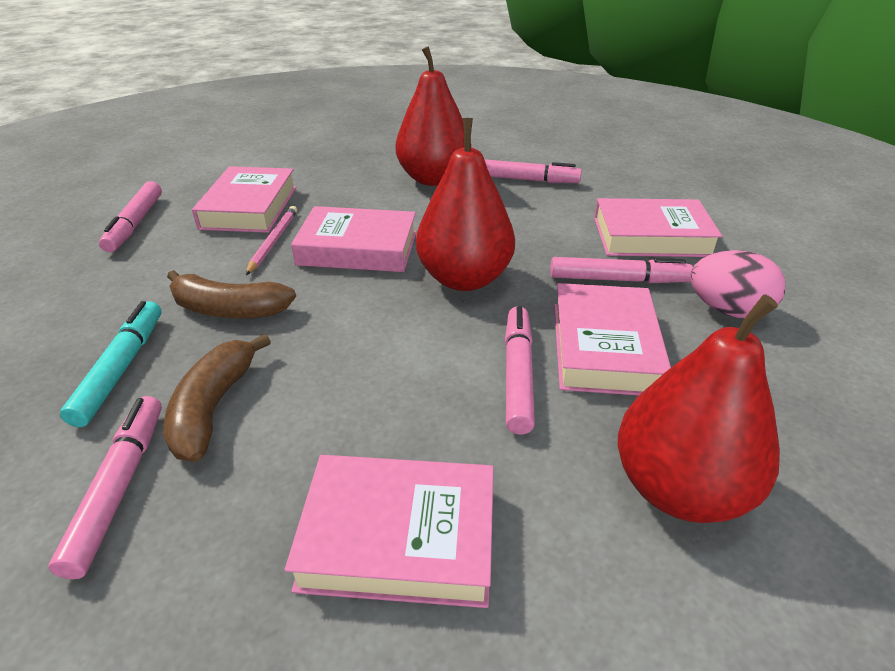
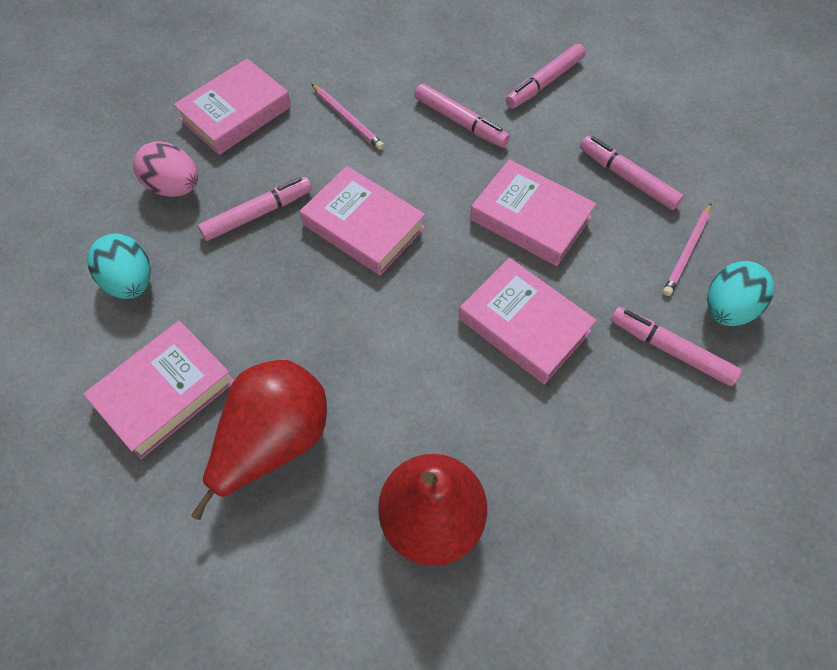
brown banana: [164,334,271,462] [167,270,296,318] = 2 -> none = 0
pink pencil: [246,206,297,275] = 1 -> [311,84,384,150] [663,203,711,296] = 2
red pear: [396,46,464,186] [416,118,515,291] [618,294,780,523] = 3 -> [191,360,327,520] [378,454,487,566] = 2
turquoise egg: none = 0 -> [87,234,151,299] [707,261,774,326] = 2
turquoise marker: [60,301,161,427] = 1 -> none = 0

